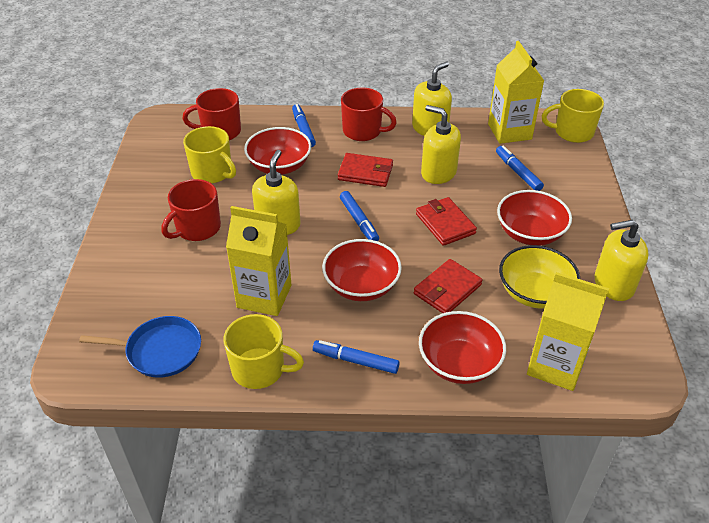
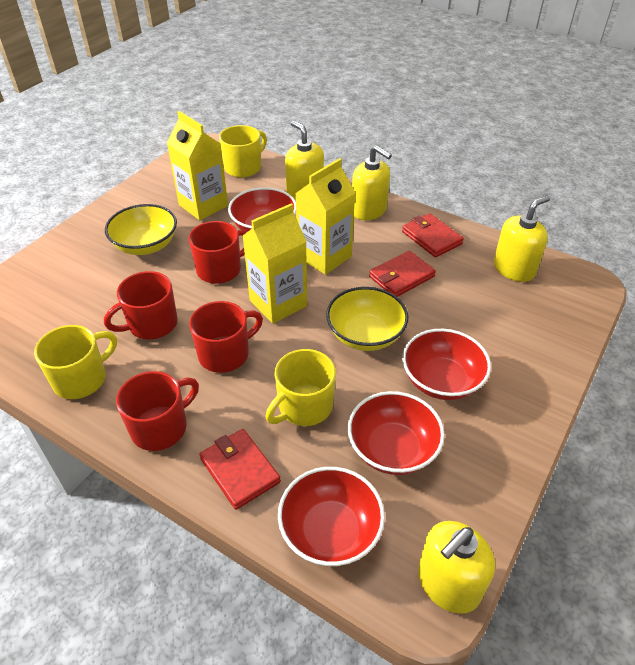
blue marker: [292,104,316,147] [313,340,399,374] [340,191,379,241] [496,145,544,191] = 4 -> none = 0
blue pan: [79,316,201,378] = 1 -> none = 0
red mug: [161,179,221,241] [182,88,241,140] [341,88,397,141] = 3 -> [104,271,178,339] [116,371,199,451] [189,221,248,284] [189,301,263,373] = 4
yellow bowl: [499,245,580,309] = 1 -> [105,204,177,255] [326,287,409,351] = 2

